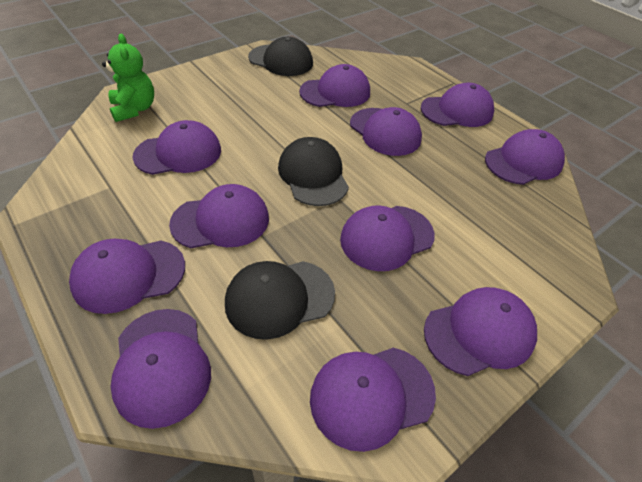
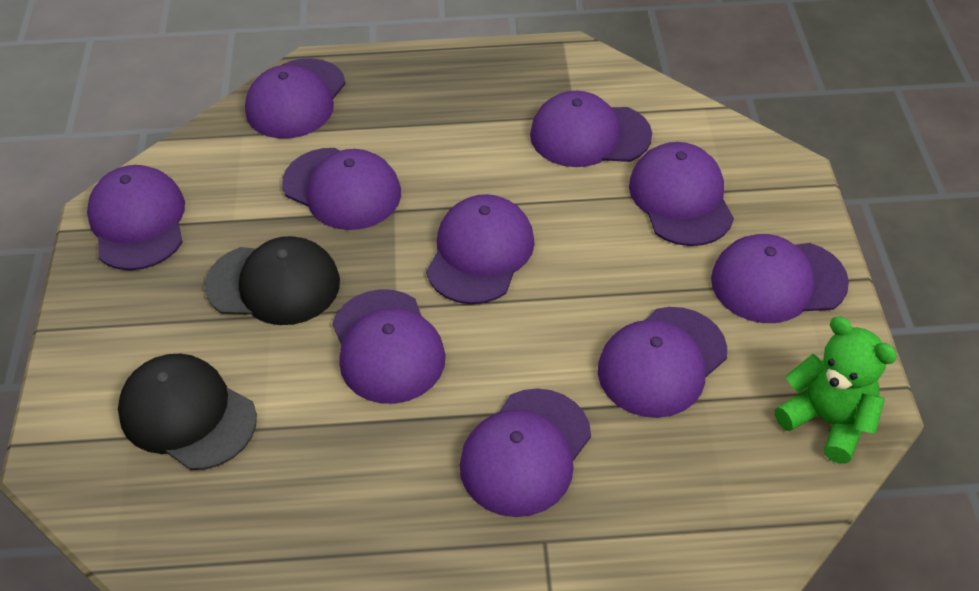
black cap: [225,261,335,340] [248,37,313,76] [278,137,349,206] = 3 -> [118,353,257,470] [205,236,340,325] = 2
purple cap: [69,239,185,314] [110,309,211,429] [133,120,221,175] [169,184,269,248] [299,64,370,107] [310,348,436,452] [340,205,435,271] [350,107,422,156] [421,83,494,127] [424,287,537,376] [485,129,565,185] = 11 -> [87,165,185,270] [245,58,346,139] [282,148,401,230] [332,289,446,404] [426,194,535,304] [460,388,591,517] [530,91,652,167] [598,307,727,418] [629,142,734,246] [711,234,849,323] = 10

